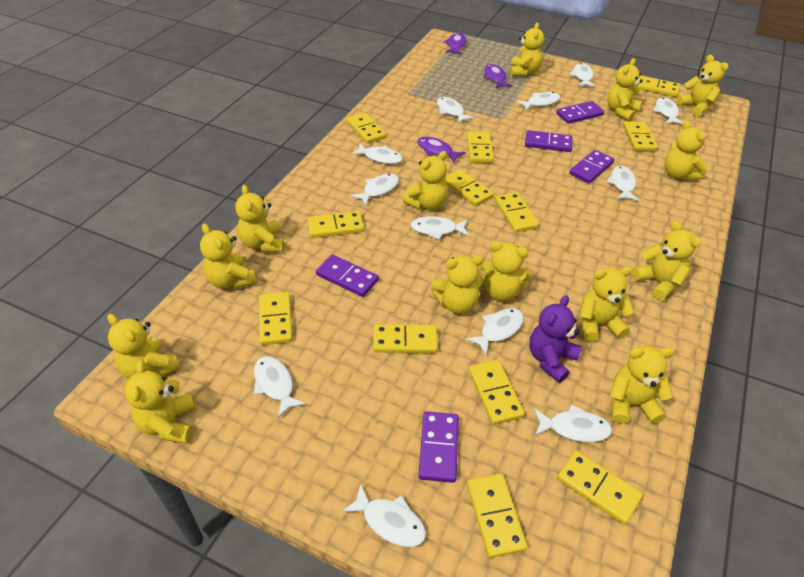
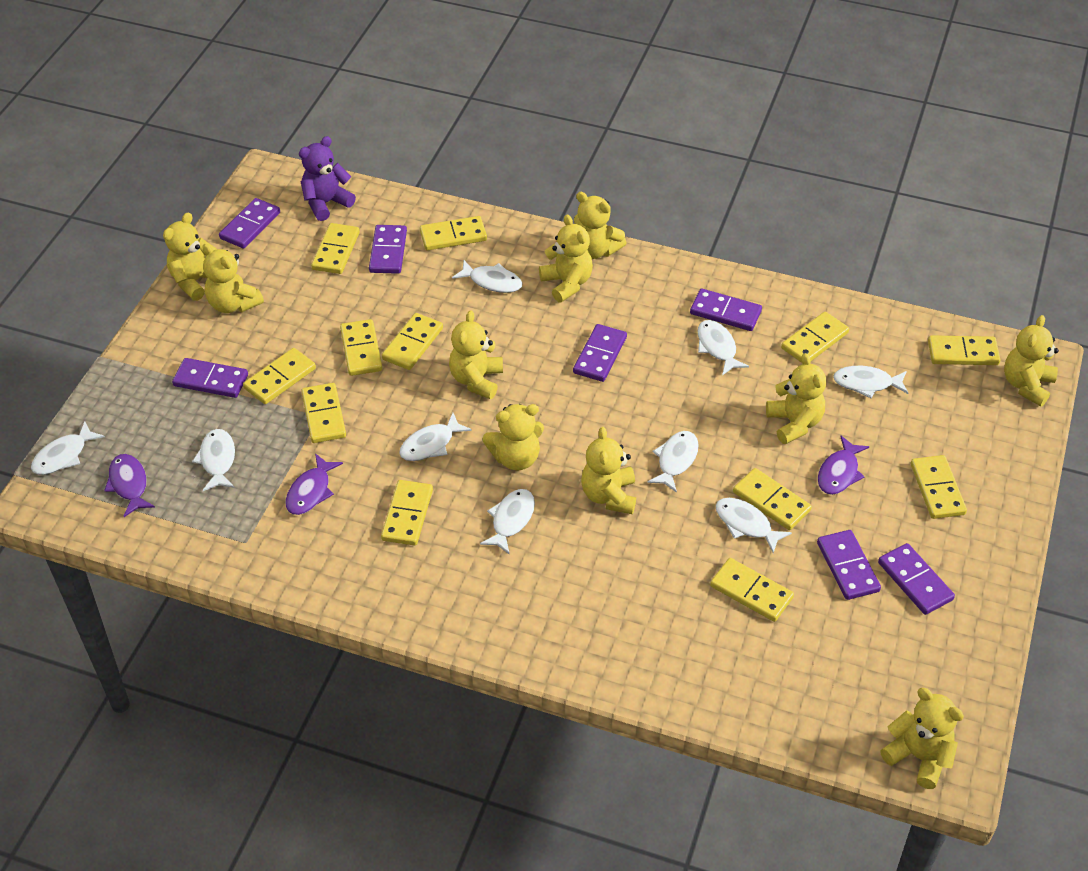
purple domino: [316,254,379,297] [418,411,459,483] [525,130,572,152] [556,101,604,124] [569,150,615,183] = 5 -> [172,358,248,398] [219,198,280,248] [369,225,407,274] [573,324,627,382] [690,289,762,331] [817,530,881,600] [878,543,955,615] = 7
white fish: [254,356,306,418] [342,483,426,547] [351,143,403,164] [351,174,399,206] [410,216,469,240] [437,97,474,124] [466,308,524,355] [516,92,560,111] [534,404,612,442] [570,63,596,87] [606,166,639,201] [653,97,682,124] = 12 -> [31,421,105,475] [192,429,235,491] [399,413,472,461] [452,260,522,293] [480,489,535,555] [647,431,699,493] [698,320,749,375] [716,498,792,553] [833,366,908,398] = 9
yellow teddy bear: [107,314,180,379] [125,360,196,443] [200,224,257,289] [235,185,284,252] [403,151,448,210] [431,255,484,314] [480,241,532,301] [510,22,544,76] [580,266,634,342] [607,58,643,121] [610,346,674,424] [632,221,701,301] [665,120,707,181] [676,55,729,116] = 14 -> [163,213,217,301] [202,244,264,313] [449,310,503,399] [482,404,544,470] [539,215,593,302] [574,192,626,259] [581,427,636,514] [766,353,826,444] [880,688,964,789] [1004,315,1059,406] = 10

